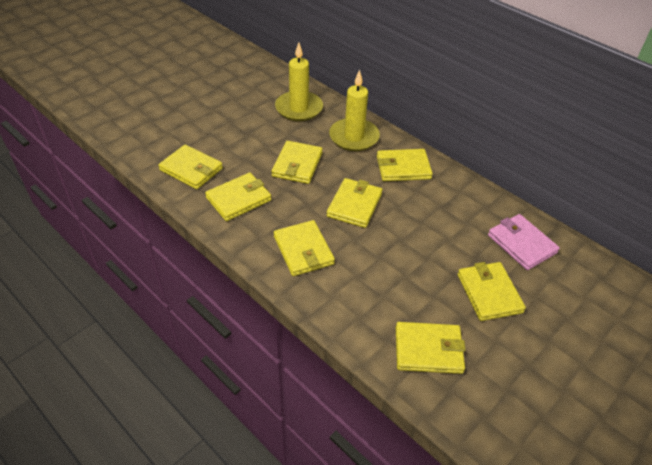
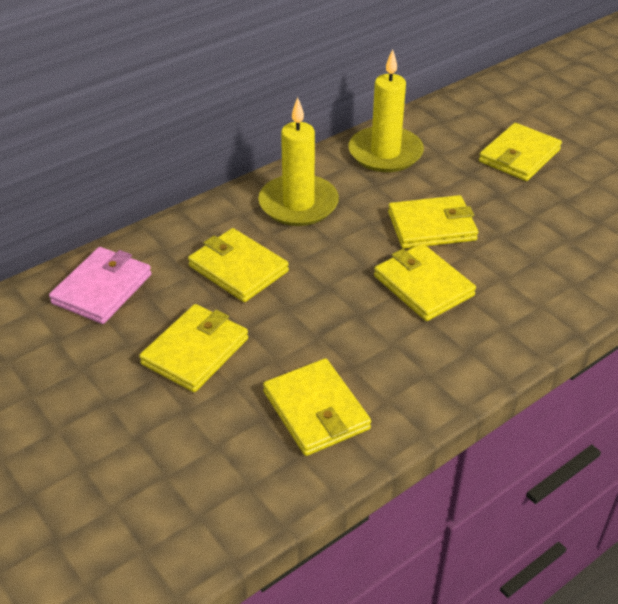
yellow wallet: [158,144,223,189] [205,173,271,221] [271,141,323,184] [274,220,335,276] [327,178,383,228] [377,149,433,181] [396,322,466,374] [458,262,526,321] = 8 -> [139,304,248,392] [188,228,289,302] [263,358,371,456] [374,243,476,321] [388,195,478,249] [479,123,562,181] = 6

